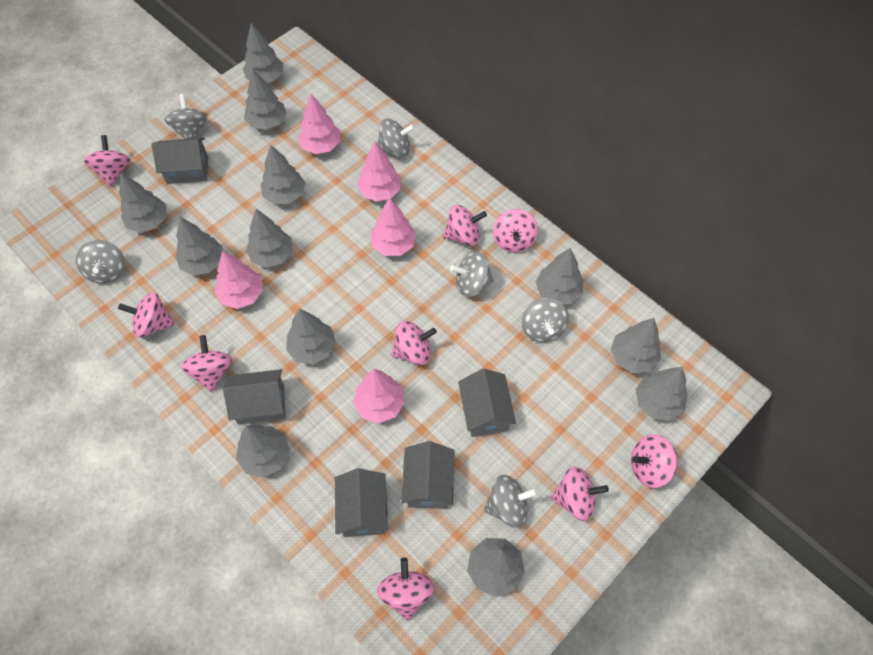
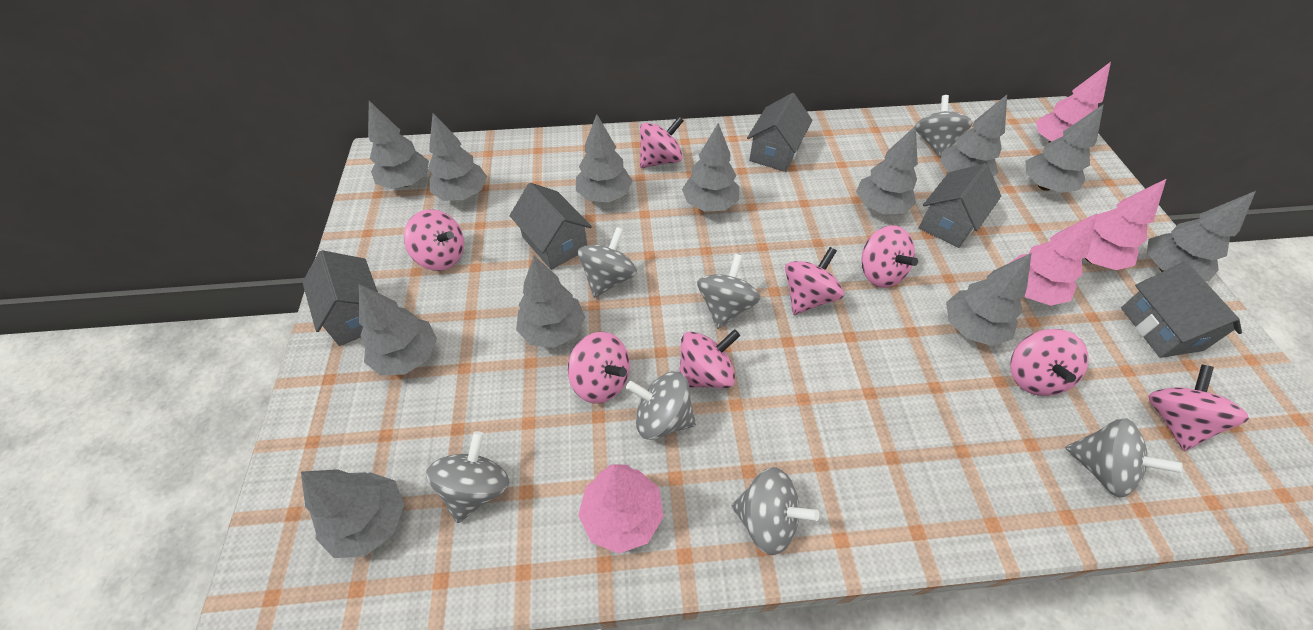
grey spinning top: [76,240,125,284] [165,94,208,139] [377,119,415,157] [450,252,494,297] [484,475,538,528] [521,298,569,342] = 6 -> [426,431,509,523] [578,227,637,298] [626,371,696,440] [697,254,761,329] [732,467,820,555] [915,95,972,157] [1065,418,1183,498] = 7
pink spinning top: [84,135,130,187] [118,292,175,338] [181,335,232,392] [377,558,434,621] [391,321,437,365] [443,205,487,246] [493,209,538,253] [551,466,609,521] [631,434,677,488] = 9 -> [404,209,464,271] [568,332,630,403] [640,117,683,168] [679,329,740,388] [785,247,844,315] [861,225,918,288] [1010,329,1089,396] [1148,365,1249,451] = 8
pink tree: [215,251,263,309] [298,94,340,154] [353,369,405,423] [357,142,401,202] [370,198,416,256] = 5 -> [578,464,664,554] [1008,213,1097,306] [1036,62,1111,143] [1085,179,1166,270] = 4

